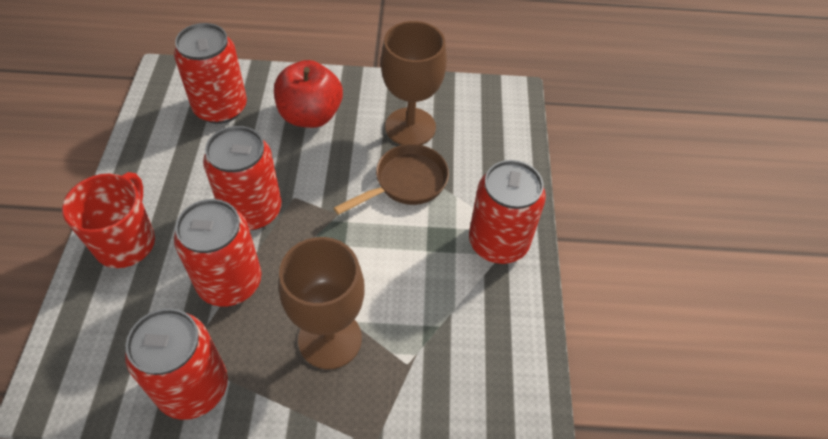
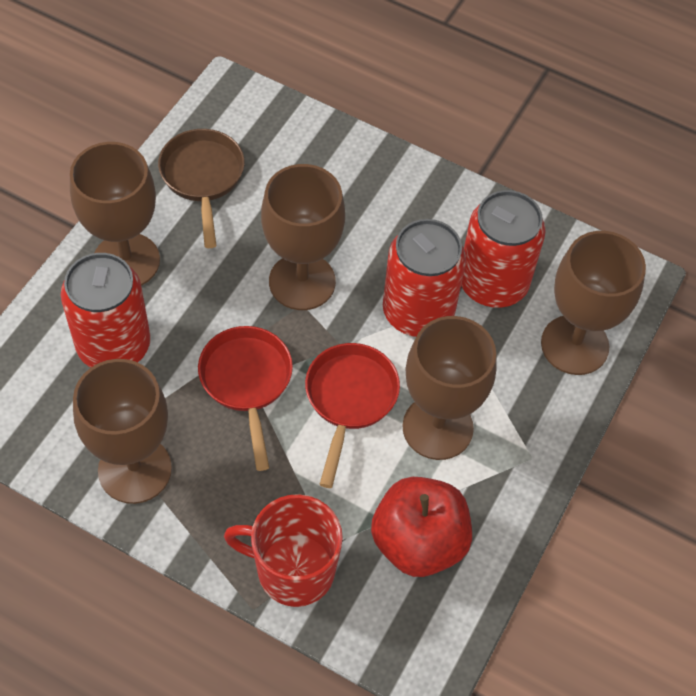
brown goblet: [279,237,365,369] [381,21,447,145] = 2 -> [70,142,160,286] [73,359,172,504] [261,164,345,310] [402,316,497,460] [541,231,646,375] = 5
red can: [125,308,228,420] [174,23,247,124] [174,199,262,307] [203,126,282,230] [469,160,546,264] = 5 -> [61,253,151,368] [383,219,466,337] [461,190,546,308] = 3
red pan: none = 0 -> [198,326,293,471] [305,343,400,488] = 2

